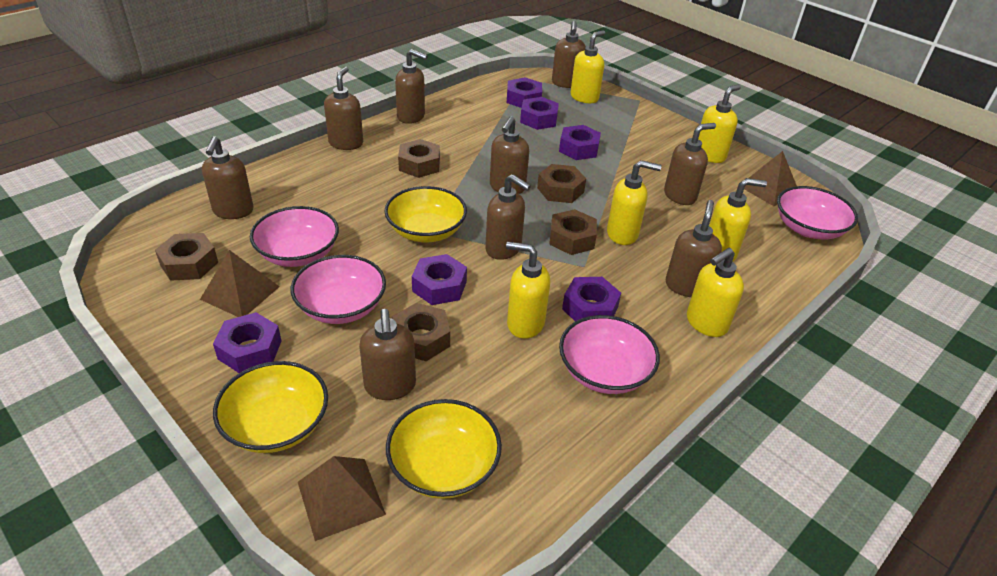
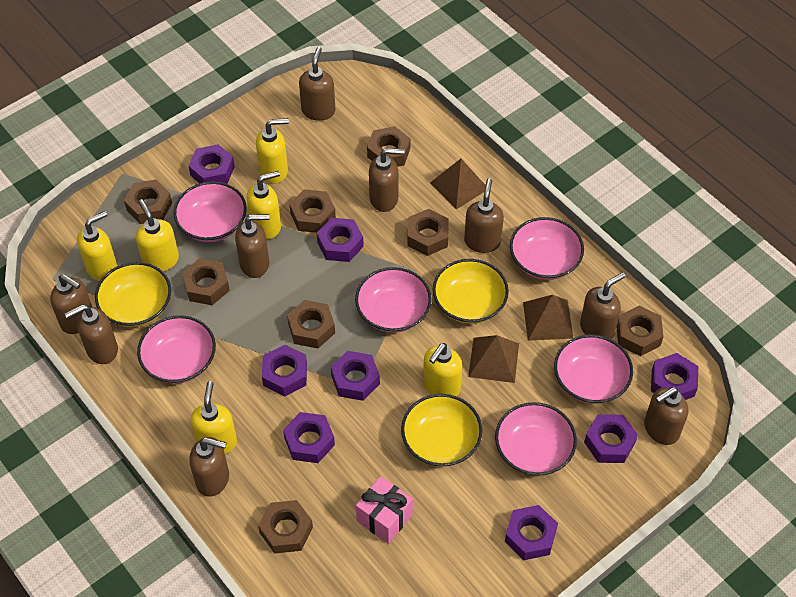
brown nut: [155,233,218,281] [392,303,450,361] [398,139,440,178] [537,164,586,203] [549,209,597,255] = 5 -> [124,179,172,224] [182,258,230,305] [258,500,313,554] [287,300,335,348] [289,189,336,233] [367,126,410,167] [407,209,449,256] [617,306,664,356] = 8
pink bowl: [250,206,339,267] [291,255,386,324] [559,315,660,394] [777,186,858,239] = 4 -> [137,315,216,384] [173,181,247,242] [355,267,432,333] [495,402,577,476] [510,217,584,280] [554,335,633,404] = 6
pink gift: none = 0 -> [356,476,413,544] = 1
purple nut: [213,312,282,373] [412,254,467,305] [507,77,542,108] [520,97,559,130] [559,125,601,160] [562,277,621,321] = 6 -> [189,144,235,184] [262,345,307,397] [283,412,335,463] [317,218,364,262] [331,351,380,401] [505,505,558,560] [584,414,638,463] [651,353,698,400] = 8

